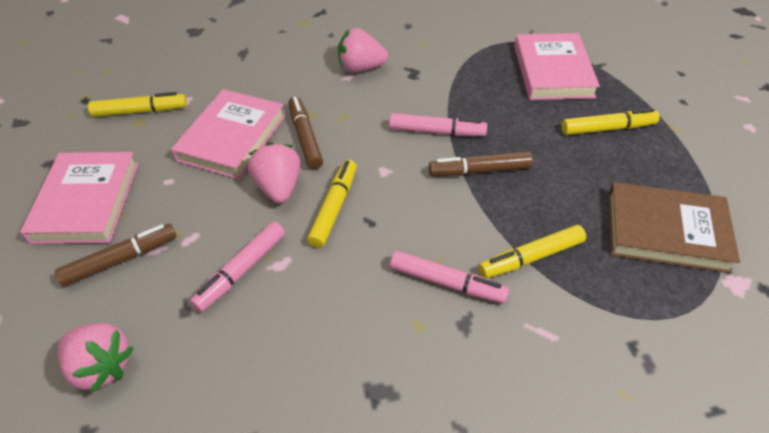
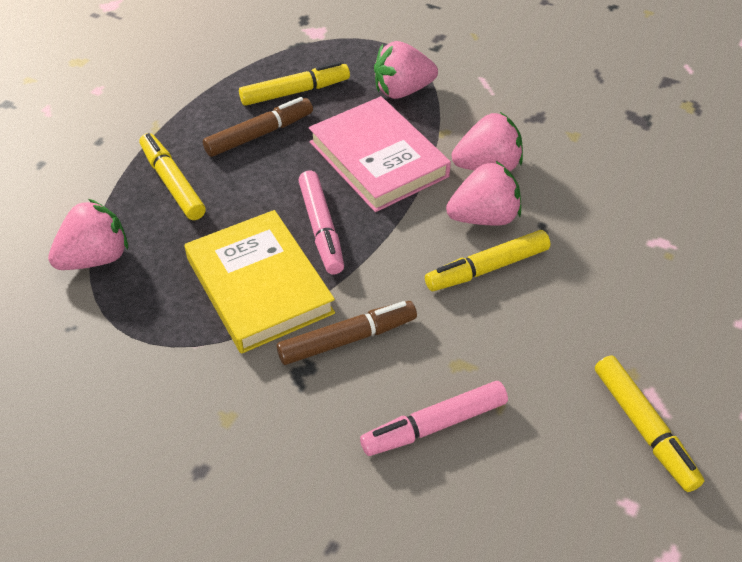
brown book: [608,182,740,274] = 1 -> none = 0
brown marker: [55,224,177,287] [288,96,323,169] [429,151,533,176] = 3 -> [203,97,313,157] [277,301,417,365] = 2
pink book: [20,152,138,244] [171,89,285,180] [514,33,600,100] = 3 -> [309,96,451,212] = 1
pink marker: [190,222,285,312] [389,113,487,136] [390,251,509,303] = 3 -> [298,171,344,275] [360,381,508,456] = 2
pink strawberry: [58,323,134,393] [248,142,300,204] [338,28,389,73] = 3 -> [48,199,128,270] [374,41,438,99] [446,161,521,226] [452,112,523,172] = 4
yellow book: none = 0 -> [184,210,335,354] = 1

